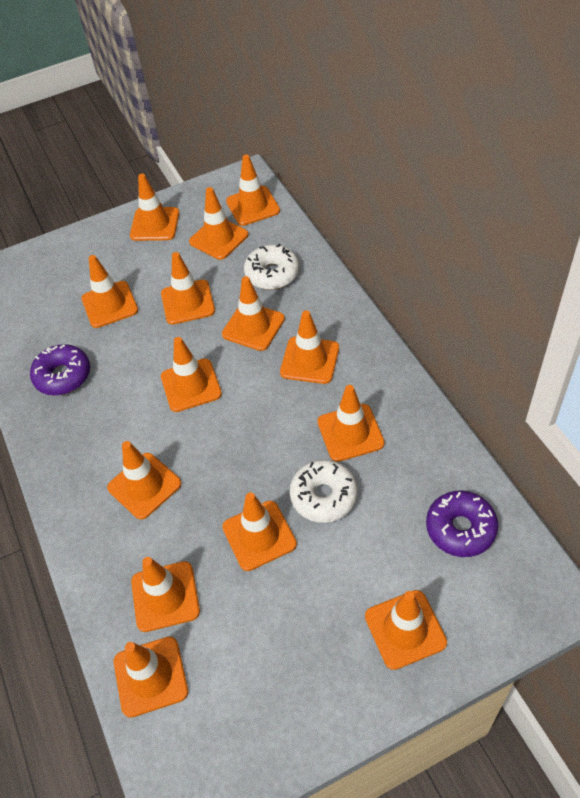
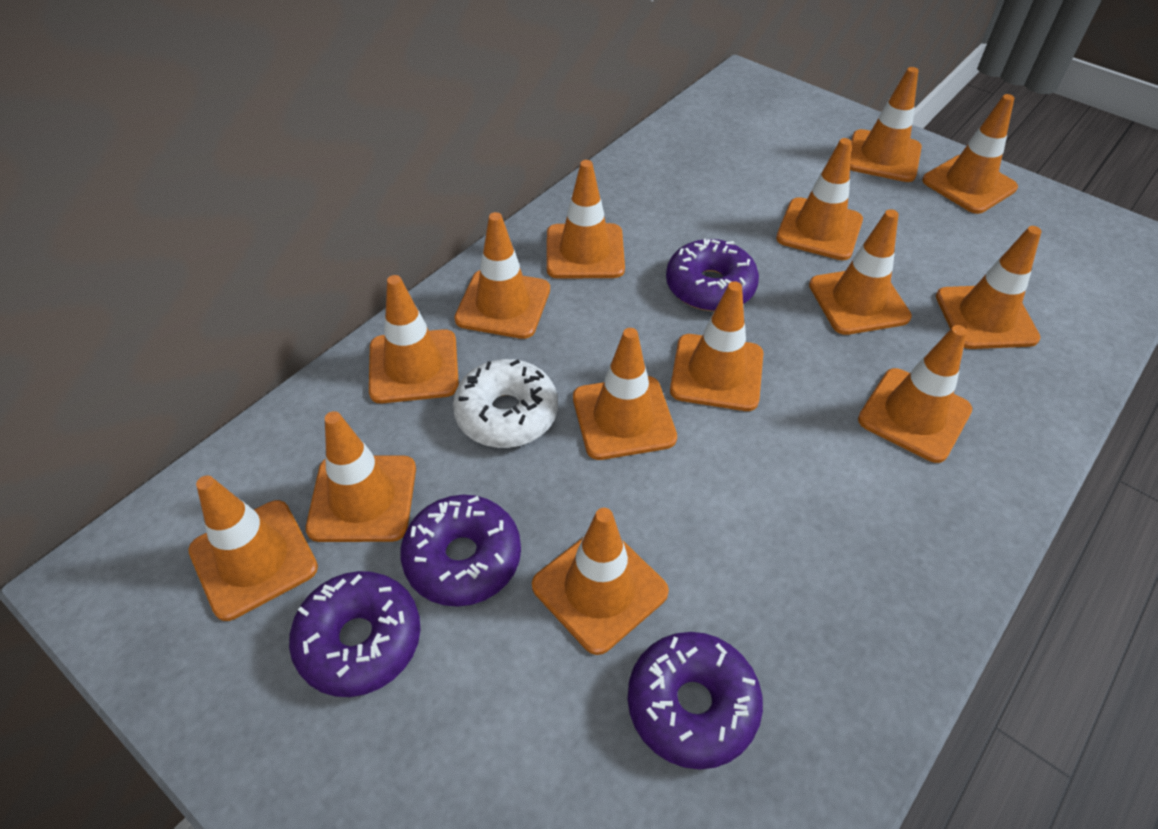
purple donut: [30,344,90,395] [426,491,498,557] = 2 -> [289,571,421,697] [400,495,521,607] [628,632,763,769] [666,239,759,311] = 4
white donut: [244,244,299,290] [290,460,357,523] = 2 -> [453,359,558,448] = 1

